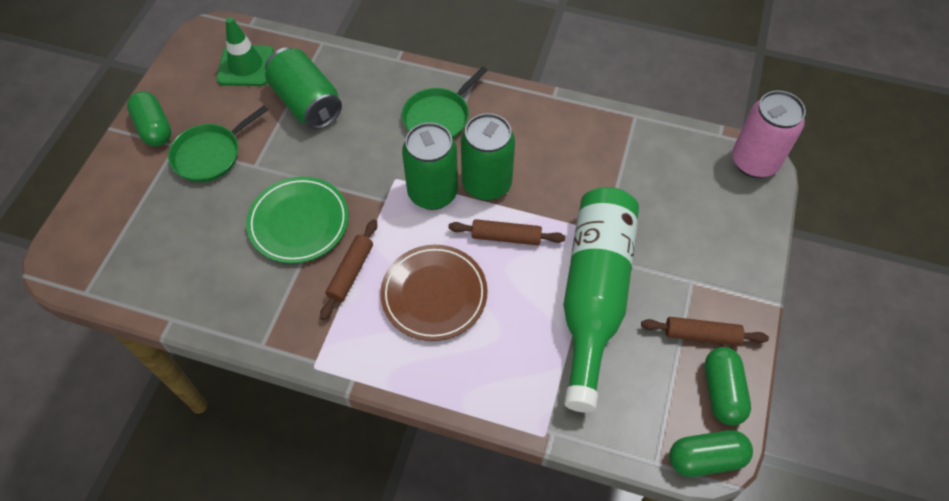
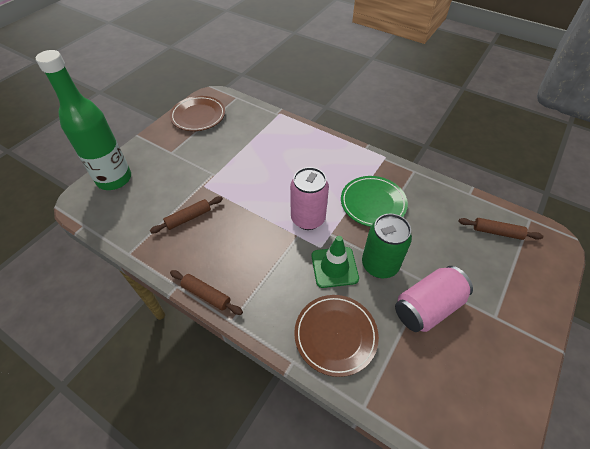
brown plate: [380,245,488,341] = 1 -> [170,96,225,131] [294,295,379,377] = 2
green can: [265,47,342,129] [402,122,458,210] [461,113,515,201] = 3 -> [362,214,412,278] = 1
green capsule: [127,91,172,146] [669,430,753,477] [705,347,751,426] = 3 -> none = 0
green pan: [168,106,268,182] [402,67,488,138] = 2 -> none = 0
pink can: [732,91,806,178] = 1 -> [290,167,329,230] [395,266,473,332] = 2

